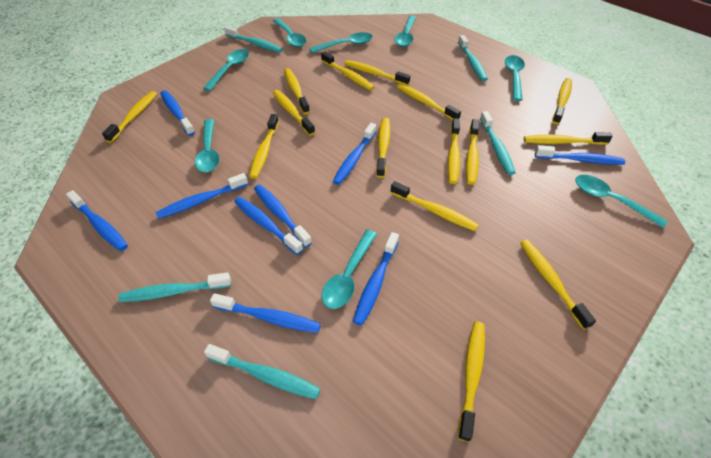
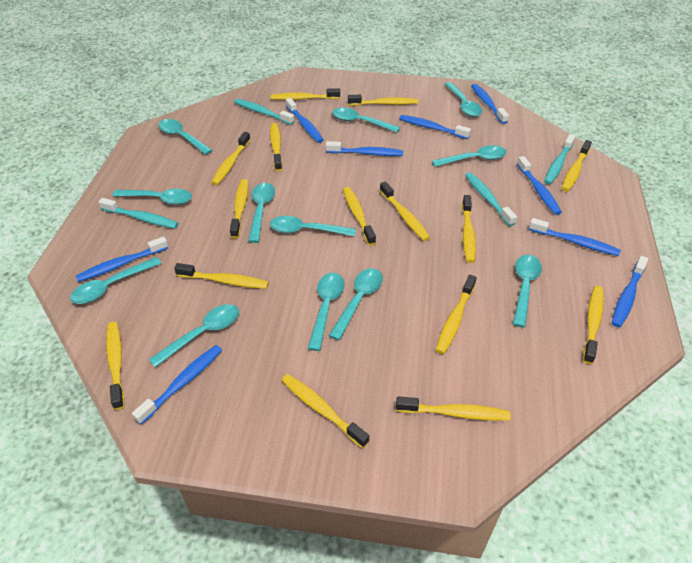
turquoise spoon: [195,119,219,172] [203,49,249,91] [273,18,307,47] [309,32,373,53] [321,230,377,309] [395,15,417,47] [505,55,525,101] [575,175,667,228] = 8 -> [70,257,162,304] [112,189,192,205] [149,304,239,367] [158,119,213,155] [248,183,275,243] [270,216,356,236] [308,273,345,351] [329,268,383,340] [332,108,400,133] [432,145,507,167] [445,82,482,117] [513,255,542,327] = 12
turquoise toothbrush: [118,272,231,302] [204,344,320,399] [224,26,282,53] [458,35,488,81] [480,111,516,175] = 5 -> [98,198,179,229] [234,99,295,125] [465,172,517,226] [544,134,575,185] = 4

